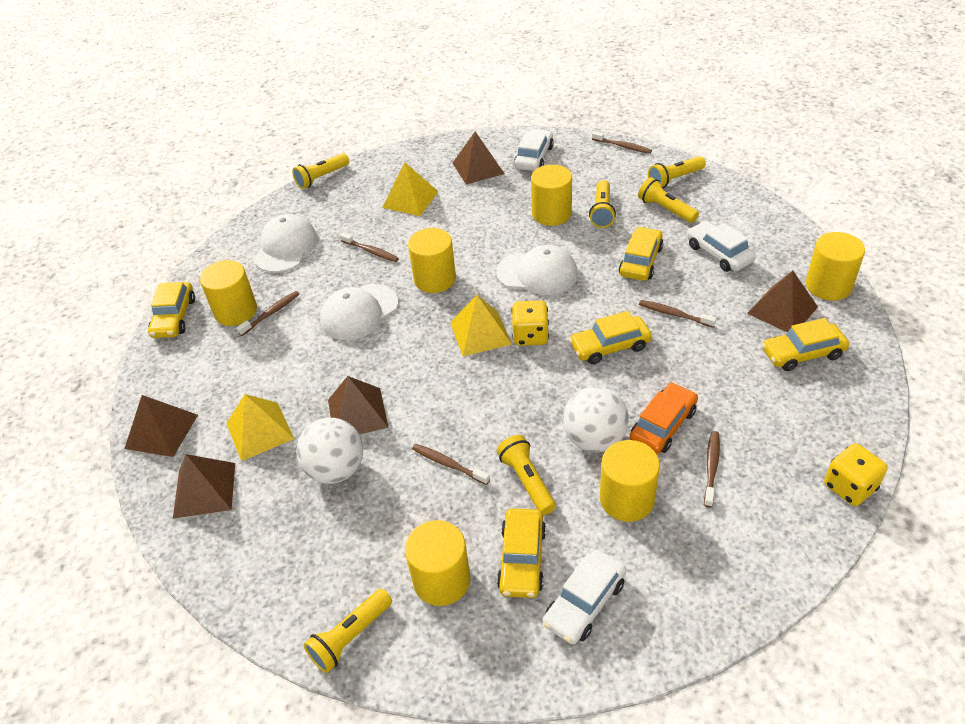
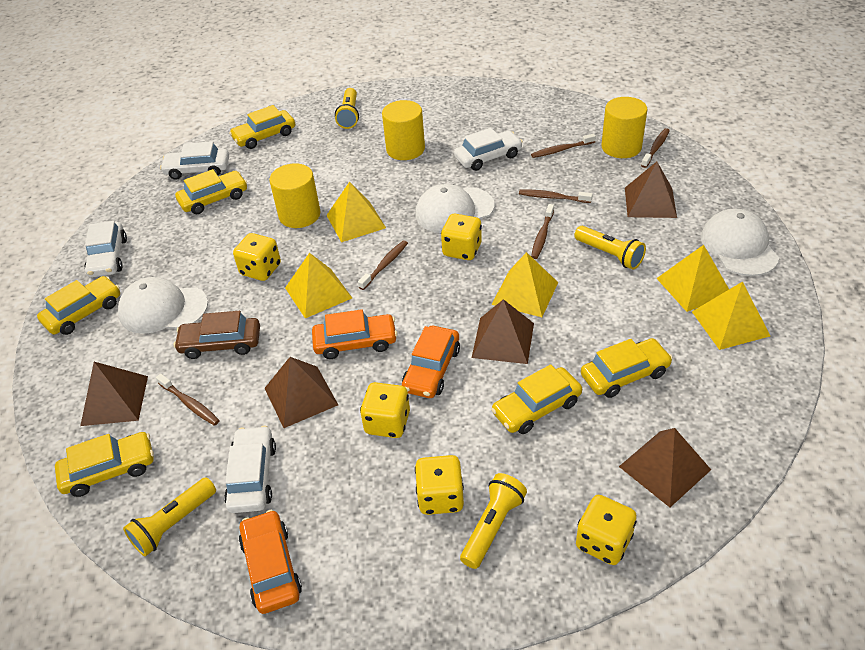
brown car: none = 0 -> [174,311,260,359] = 1
orange car: [629,382,698,454] = 1 -> [239,510,302,614] [312,309,397,359] [402,326,460,398] = 3
white ball: [296,418,363,484] [563,387,629,452] = 2 -> none = 0
white car: [514,129,554,171] [543,549,626,645] [687,221,756,272] = 3 -> [85,221,127,278] [160,141,229,180] [224,426,276,513] [454,128,523,171] = 4
yellow car: [148,282,195,338] [497,508,546,598] [569,311,652,364] [619,227,663,281] [762,318,849,371] = 5 -> [37,276,120,335] [55,432,154,497] [175,169,247,214] [229,105,295,149] [491,364,582,434] [581,338,673,398] = 6
yellow cylinder: [200,260,257,326] [405,520,471,606] [408,228,456,293] [531,165,572,226] [600,440,660,522] [806,232,865,300] = 6 -> [269,163,320,228] [382,100,425,160] [601,97,648,158] = 3
yellow dice: [511,300,549,346] [824,443,888,506] = 2 -> [233,233,281,281] [360,382,410,438] [415,455,464,515] [441,214,482,260] [576,495,637,565] = 5
yellow flashlight: [292,153,349,189] [304,589,392,673] [497,435,556,515] [589,180,616,228] [638,177,699,223] [648,156,706,188] = 6 -> [123,477,216,557] [335,88,359,129] [460,473,527,569] [574,226,646,270] = 4
yellow pyramid: [226,394,294,461] [382,163,439,216] [450,295,511,356] = 3 -> [285,253,352,318] [326,182,386,242] [491,252,558,317] [656,245,729,312] [692,282,770,350] = 5

